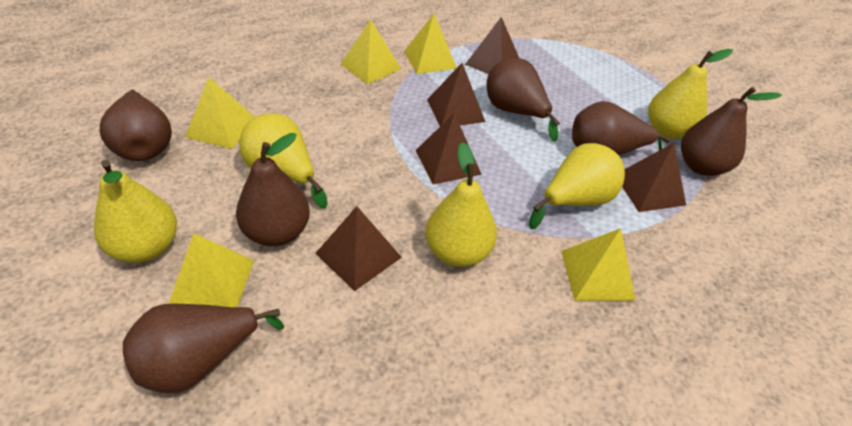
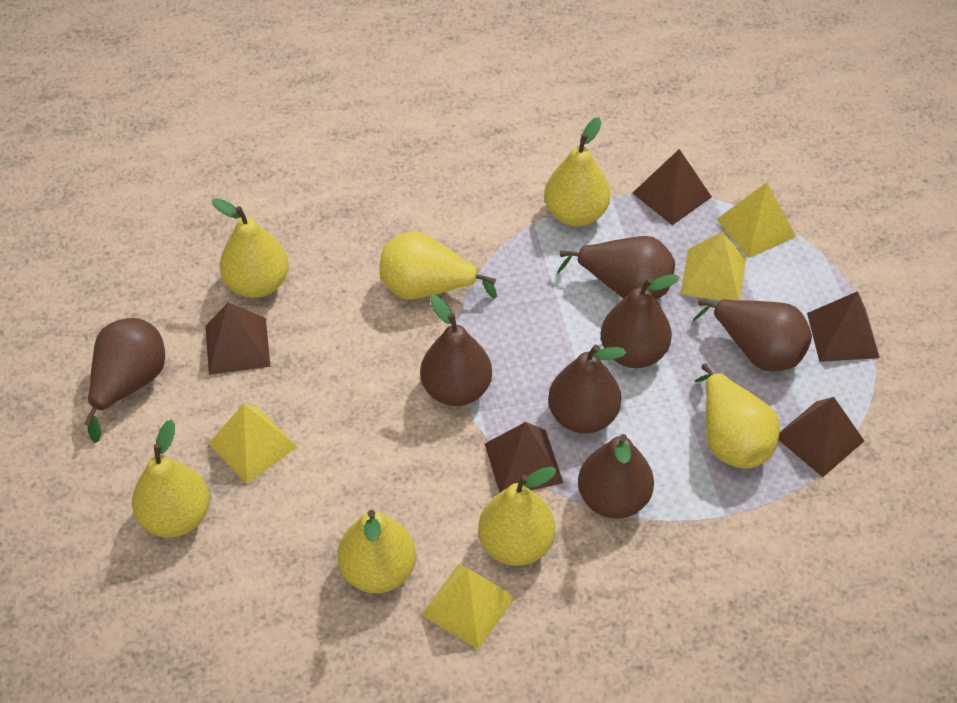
brown pear: [100,90,172,161] [123,304,284,393] [236,133,310,246] [487,58,560,142] [572,101,671,155] [681,87,782,176] = 6 -> [84,318,165,443] [420,296,492,406] [548,345,627,434] [557,236,675,300] [578,434,654,519] [601,274,679,368] [693,299,812,371] = 7
yellow pear: [94,160,177,263] [239,113,327,208] [426,142,497,267] [529,143,625,229] [648,49,733,139] = 5 -> [132,420,210,538] [212,198,289,298] [337,510,416,593] [379,231,497,300] [478,467,556,566] [544,117,610,227] [695,363,780,469] = 7
yellow pyramid: [169,233,254,307] [185,77,254,149] [341,19,401,84] [404,14,457,74] [561,228,636,301] = 5 -> [208,403,298,484] [421,564,515,650] [681,231,746,301] [717,182,796,258] = 4

